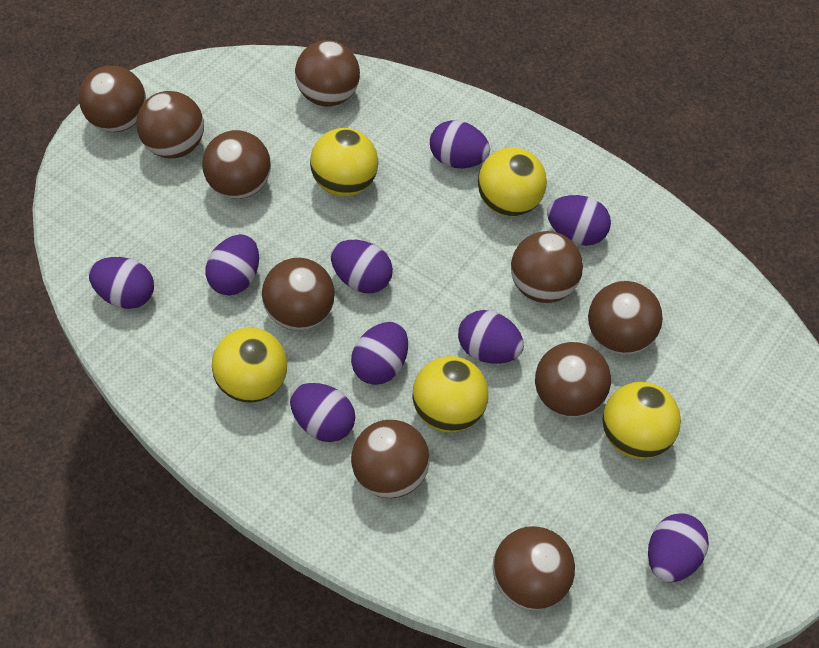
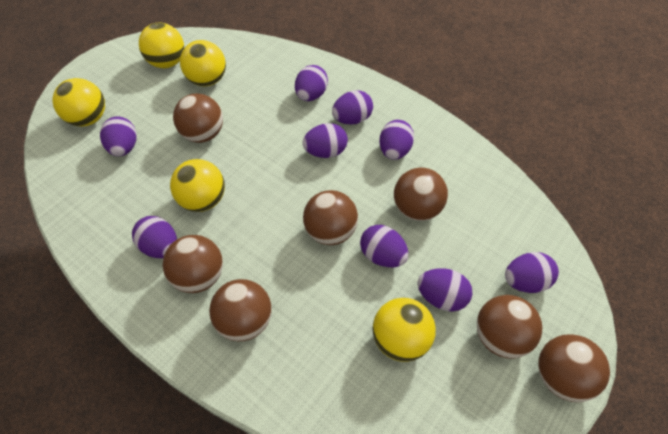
brown ball: [79,65,146,132] [136,91,204,158] [202,130,271,199] [262,258,335,330] [295,40,360,107] [351,420,430,498] [492,526,575,610] [511,231,583,303] [535,342,611,418] [588,281,663,354] = 10 -> [163,235,223,293] [173,94,223,143] [209,279,272,341] [303,190,358,245] [394,168,448,221] [477,295,542,359] [538,334,610,402] = 7

